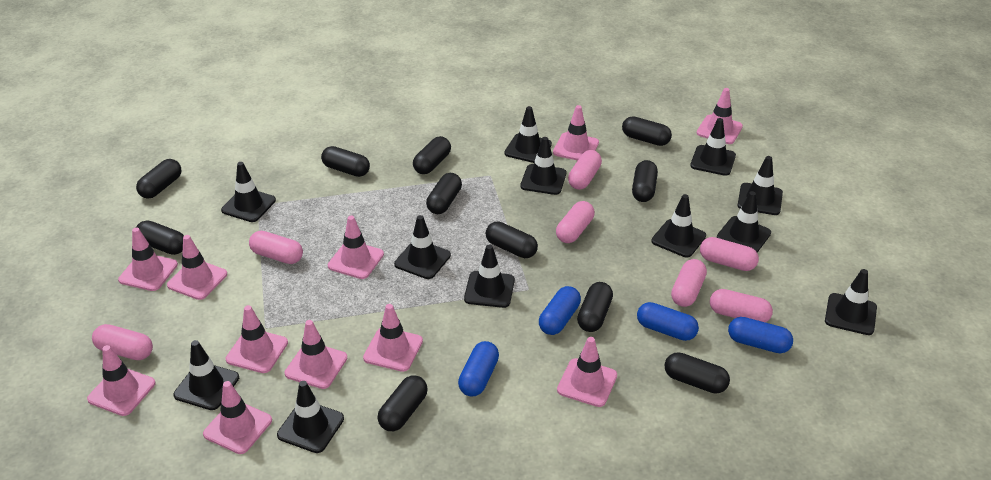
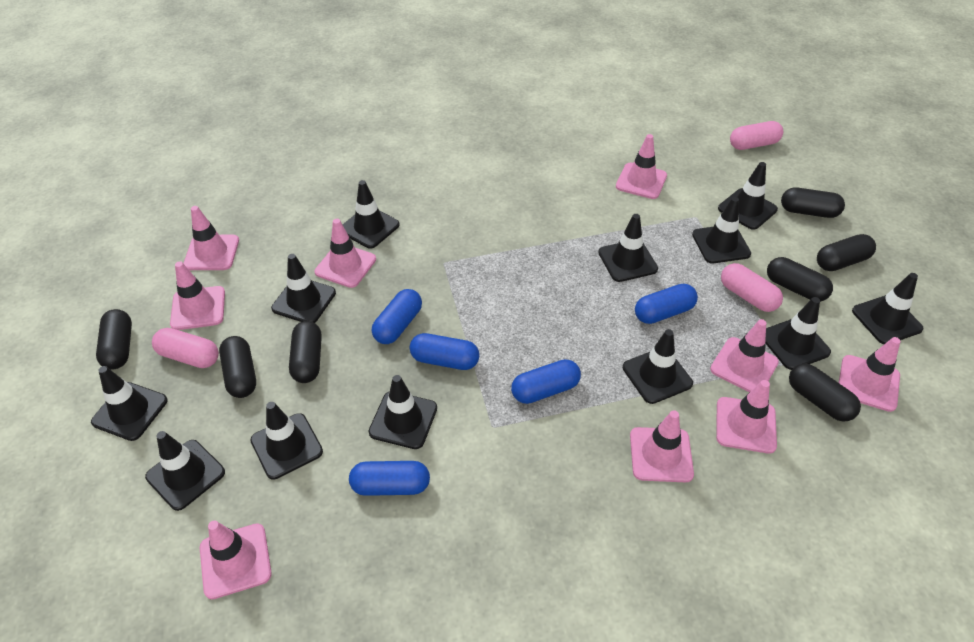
black capsule: [136,159,182,199] [136,220,184,255] [321,146,370,177] [378,375,428,431] [413,136,451,174] [426,173,462,214] [485,221,538,258] [577,282,613,332] [622,116,672,146] [632,160,658,202] [664,352,730,394] = 11 -> [96,309,132,370] [219,336,256,398] [289,321,322,383] [767,257,833,302] [781,187,845,218] [789,363,861,422] [817,234,876,271] = 7
blue capsule: [458,341,499,396] [539,286,581,335] [637,302,699,341] [728,317,793,353] = 4 -> [349,461,430,496] [372,289,422,344] [410,333,480,370] [511,359,581,404] [635,284,698,324] = 5
pink capsule: [92,324,153,360] [249,231,303,264] [556,201,595,243] [568,150,602,190] [671,259,707,307] [700,237,759,271] [710,289,773,322] = 7 -> [152,328,219,368] [721,263,783,312] [730,121,783,150] = 3
pink traffic cone: [87,345,156,416] [118,227,178,291] [167,235,227,300] [203,381,272,454] [226,305,288,373] [285,320,347,389] [328,216,384,279] [363,304,423,372] [553,105,599,161] [557,337,617,407] [696,88,743,144] = 11 -> [170,261,225,330] [183,206,239,270] [200,521,272,599] [315,219,376,288] [616,134,667,199] [630,410,694,482] [710,319,779,392] [716,380,777,454] [839,337,901,412] = 9

